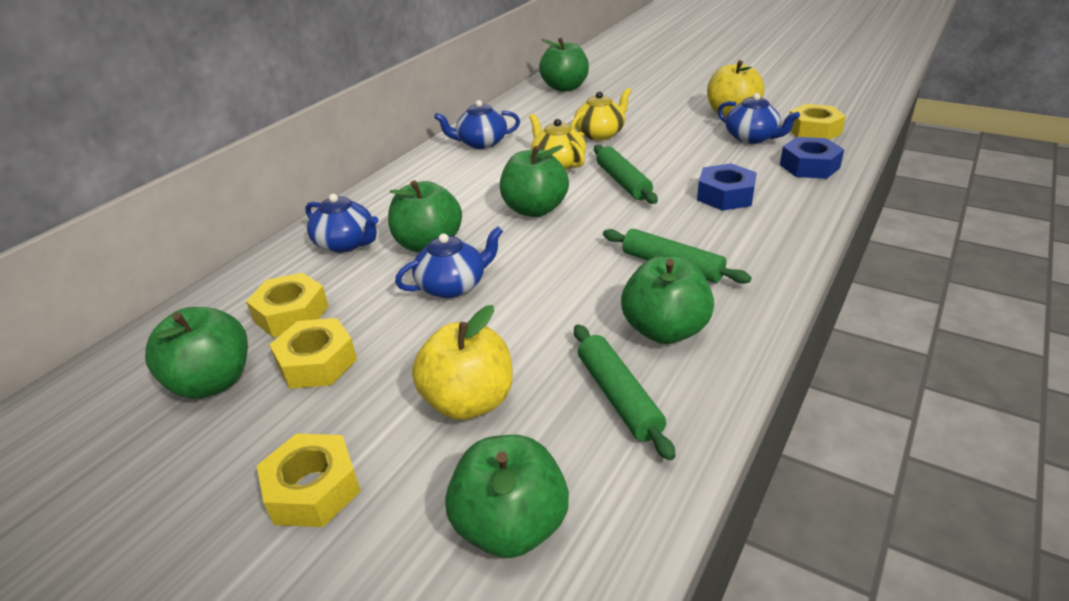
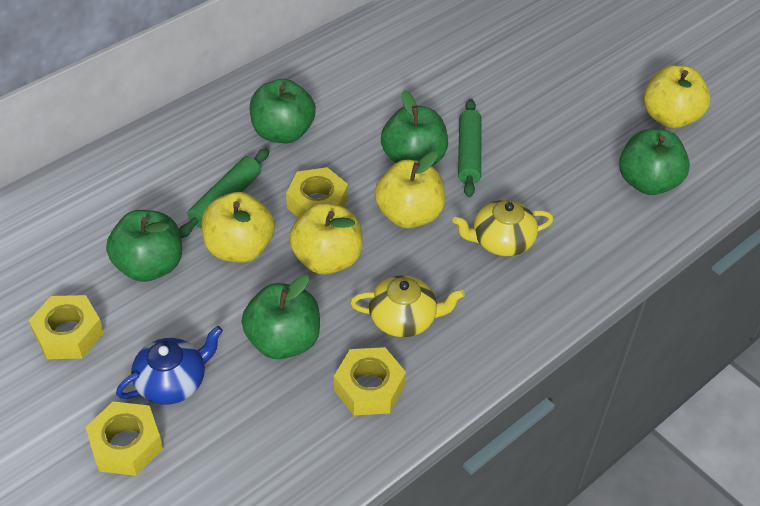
blue nut: [697,163,757,211] [780,137,844,179] = 2 -> none = 0
blue teapot: [305,194,379,253] [395,227,503,298] [434,100,520,149] [718,93,800,144] = 4 -> [116,326,223,405] = 1
green apple: [145,307,248,399] [388,181,462,253] [445,435,569,558] [500,145,569,217] [539,38,589,92] [621,256,714,344] = 6 -> [106,210,182,282] [241,275,320,359] [250,79,316,143] [381,90,448,166] [619,129,690,195] = 5
green rolling pin: [574,324,676,460] [594,145,658,204] [603,229,751,284] = 3 -> [179,148,270,238] [458,99,482,197] = 2
yellow apple: [412,305,513,420] [707,60,765,118] = 2 -> [202,192,275,263] [289,203,363,274] [375,151,445,228] [644,65,710,128] = 4

